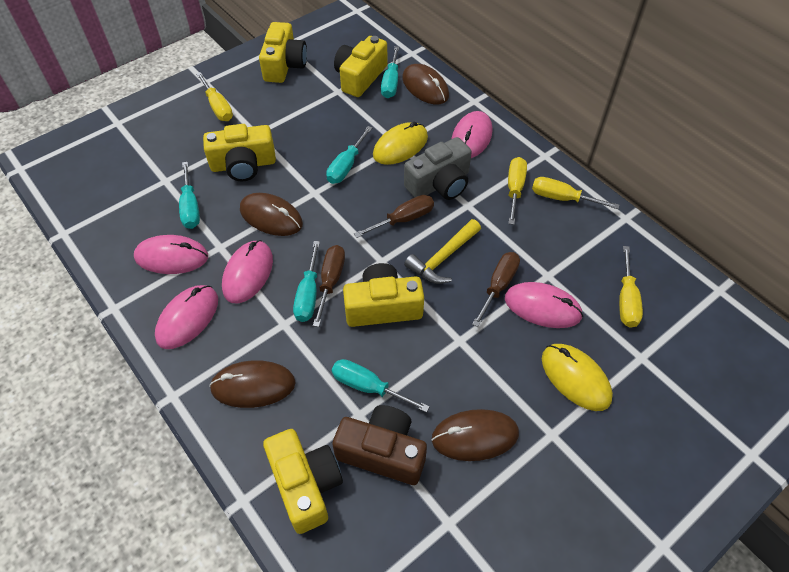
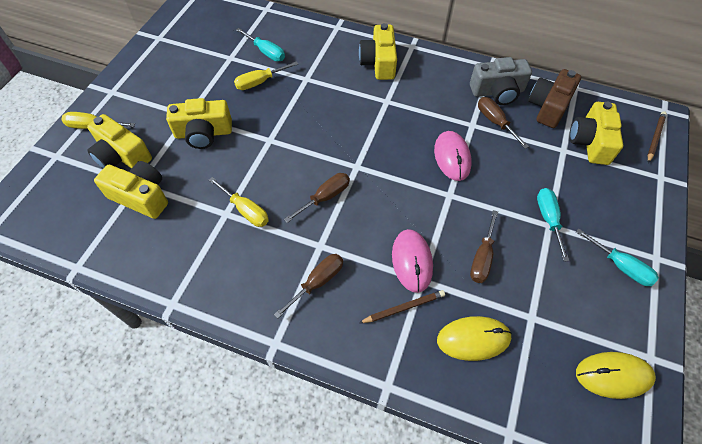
brown mouse: [209,360,296,408] [240,193,303,236] [402,64,449,104] [431,409,519,461] = 4 -> none = 0
brown pencil: none = 0 -> [359,290,445,323] [647,111,667,163] = 2
brown screwdriver: [313,245,345,327] [354,195,434,238] [472,252,520,327] = 3 -> [274,254,343,319] [284,173,350,223] [470,210,498,283] [478,97,529,149] = 4
pink mouse: [134,235,208,274] [155,285,218,349] [222,240,273,304] [452,111,493,158] [505,282,583,328] = 5 -> [392,229,433,293] [434,131,472,181] = 2
turquoise screwdriver: [179,162,200,229] [293,241,320,322] [326,126,372,184] [332,359,430,413] [381,46,399,98] = 5 -> [236,28,285,61] [537,188,569,261] [576,228,659,286] = 3
yellow hammer: [404,219,481,284] = 1 -> none = 0
yellow screwdriver: [196,72,233,121] [508,157,527,225] [532,177,619,209] [619,246,643,328] = 4 -> [62,112,135,129] [209,177,269,227] [234,61,298,90] = 3

